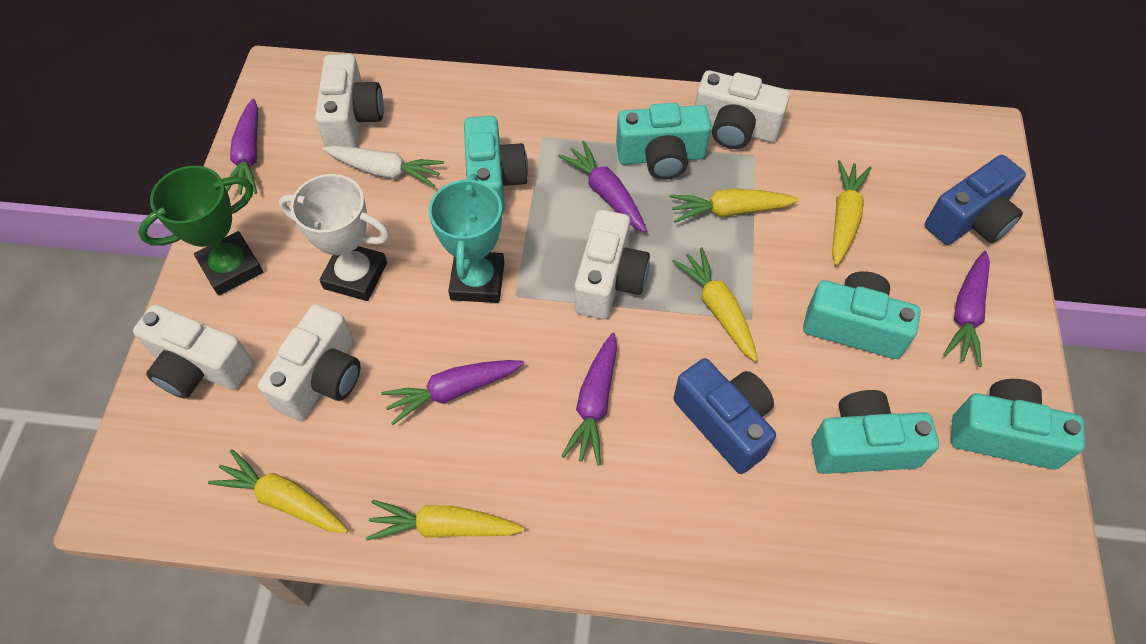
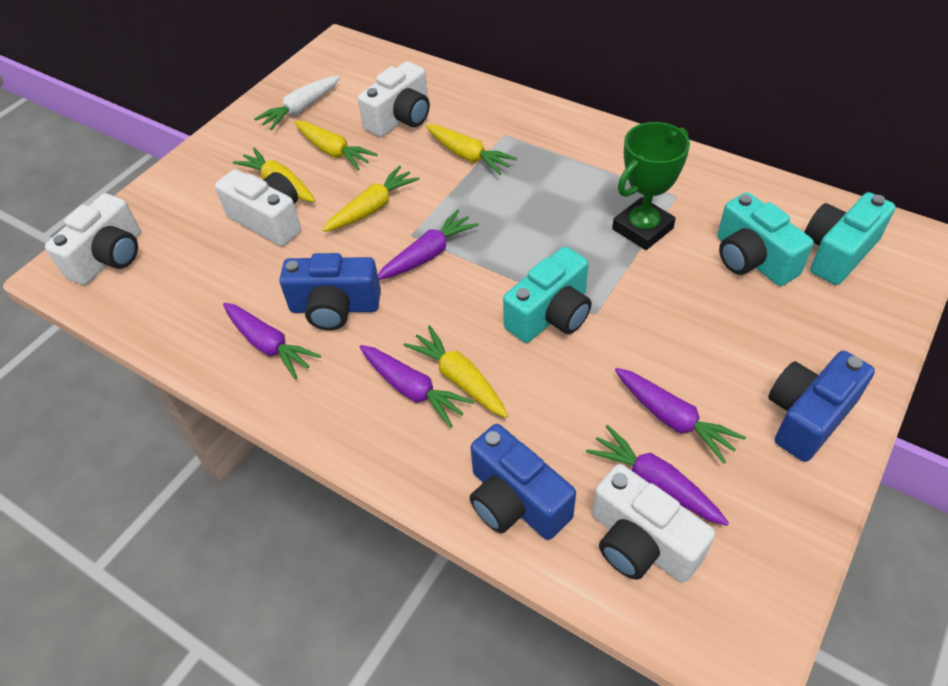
blue camera: [673,358,776,474] [925,155,1026,245] = 2 -> [279,253,381,330] [470,424,576,540] [768,351,875,462] = 3
turquoise camera: [464,116,528,214] [616,103,711,179] [803,271,921,359] [811,390,939,474] [951,379,1085,469] = 5 -> [503,246,592,343] [717,192,814,286] [805,192,895,285] = 3
turquoise trophy: [429,174,505,303] = 1 -> none = 0
white camera: [133,304,253,399] [258,304,360,421] [315,54,384,147] [574,210,650,319] [695,70,790,149] = 5 -> [45,193,141,285] [215,169,301,246] [358,61,430,137] [592,464,715,583] = 4
white trophy: [278,174,390,301] = 1 -> none = 0

